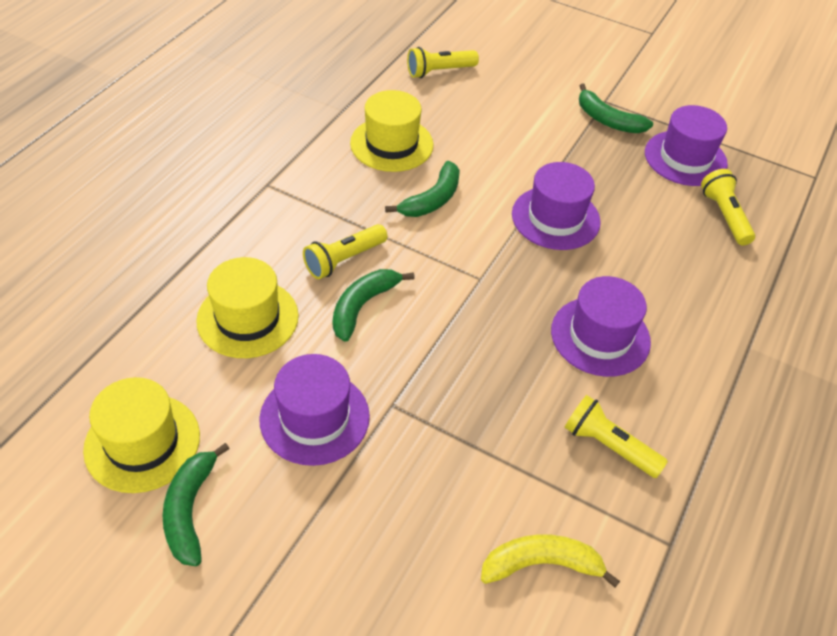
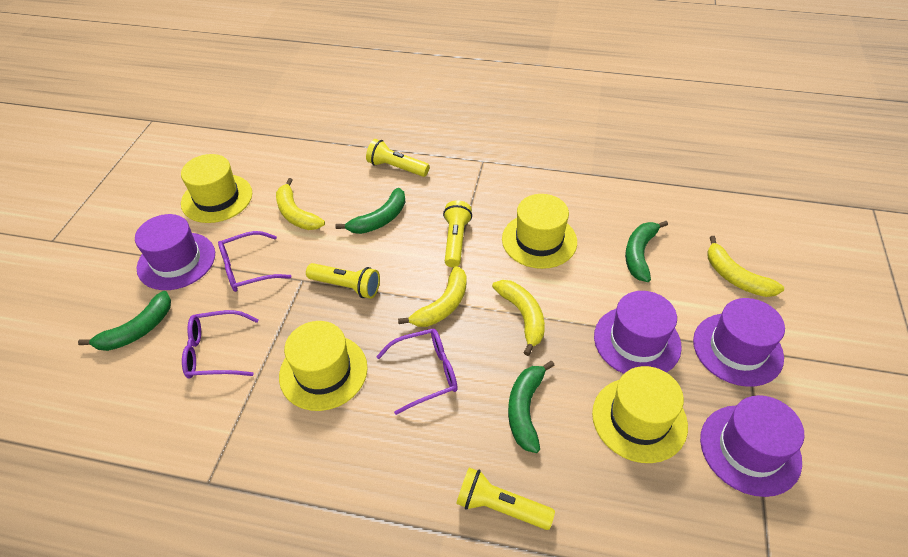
purple glasses: none = 0 -> [182,310,259,378] [218,231,291,292] [376,329,458,415] = 3
yellow banana: [481,534,620,588] = 1 -> [276,178,325,230] [398,266,467,327] [492,280,545,356] [707,236,784,297] = 4
yellow hat: [83,377,200,493] [196,257,299,358] [350,90,433,172] = 3 -> [181,154,252,223] [279,321,368,411] [502,194,577,269] [592,366,688,463] = 4

